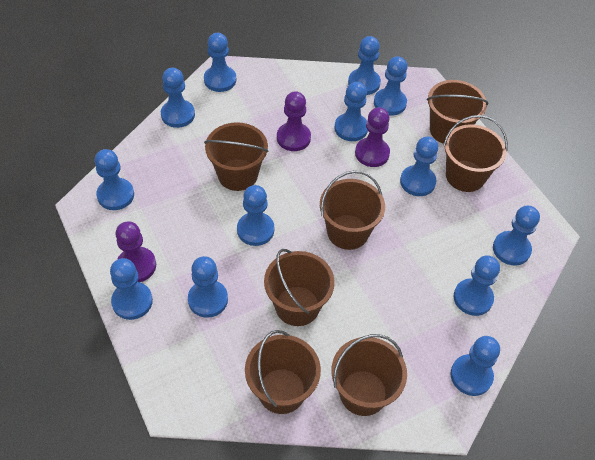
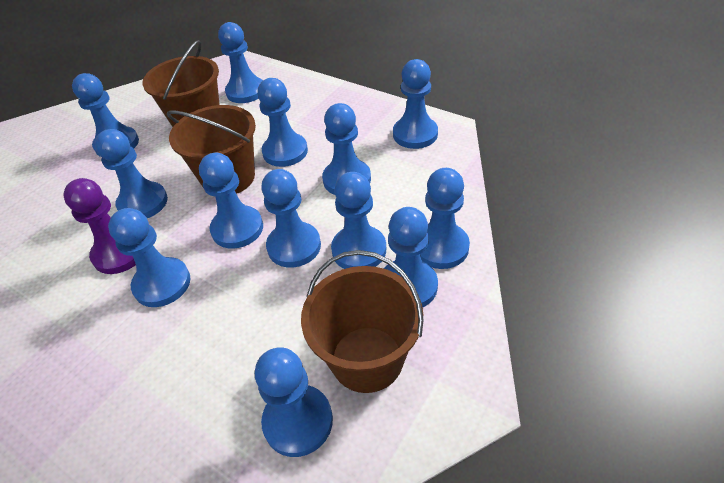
brown bucket: [204,122,269,191] [245,330,321,414] [264,249,335,326] [320,171,385,250] [331,334,407,416] [427,80,489,144] [443,115,508,192] = 7 -> [143,40,220,127] [167,105,256,194] [301,250,424,393] = 3
purple pawn: [115,221,156,282] [277,91,311,151] [355,107,390,167] = 3 -> [63,178,136,274] = 1

